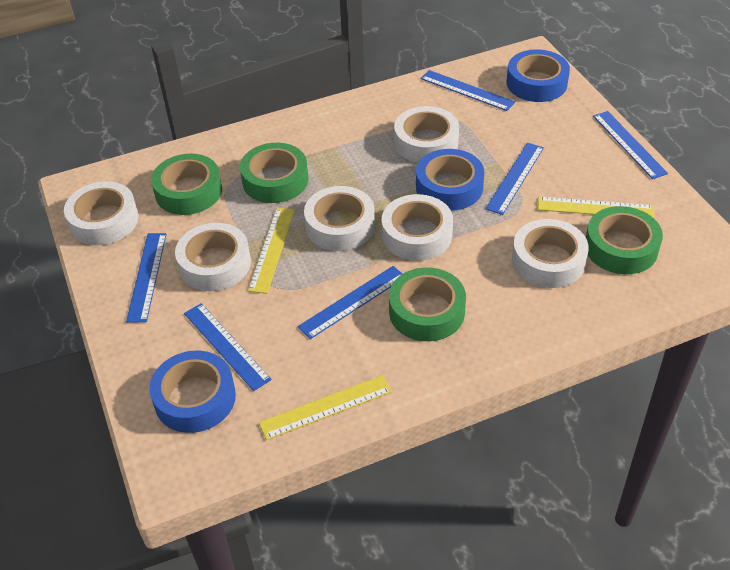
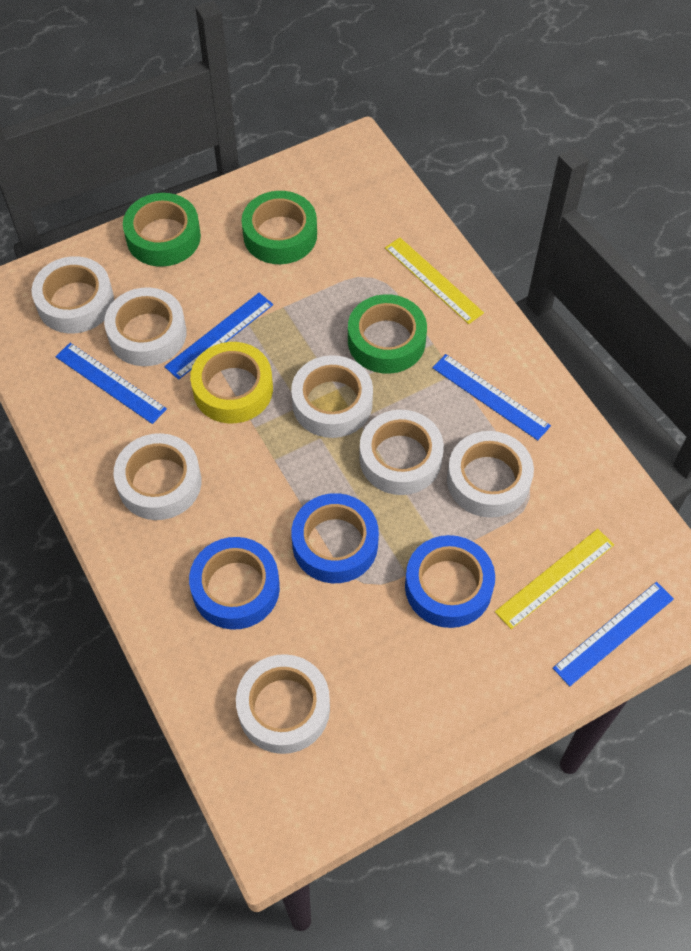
blue ruler: [126,233,167,322] [184,303,272,391] [298,266,402,339] [420,70,515,111] [485,143,544,215] [593,111,668,179] = 6 -> [55,343,167,424] [164,293,273,380] [432,354,551,440] [553,582,674,686] = 4
green tape: [151,154,222,215] [240,143,308,203] [389,267,466,341] [586,206,663,274] = 4 -> [123,193,201,267] [242,191,317,264] [348,294,427,374] = 3
white tape: [64,181,139,245] [175,223,251,291] [304,186,375,251] [382,194,453,261] [394,106,459,163] [512,219,589,288] = 6 -> [32,256,114,333] [104,287,187,366] [113,433,202,520] [236,654,330,754] [291,355,373,438] [359,410,444,495] [447,431,534,518] = 7
yellow ruler: [248,208,295,294] [259,375,392,440] [538,197,655,219] = 3 -> [385,238,484,324] [495,529,614,629] = 2
yellow tape: none = 0 -> [190,342,273,423] = 1

